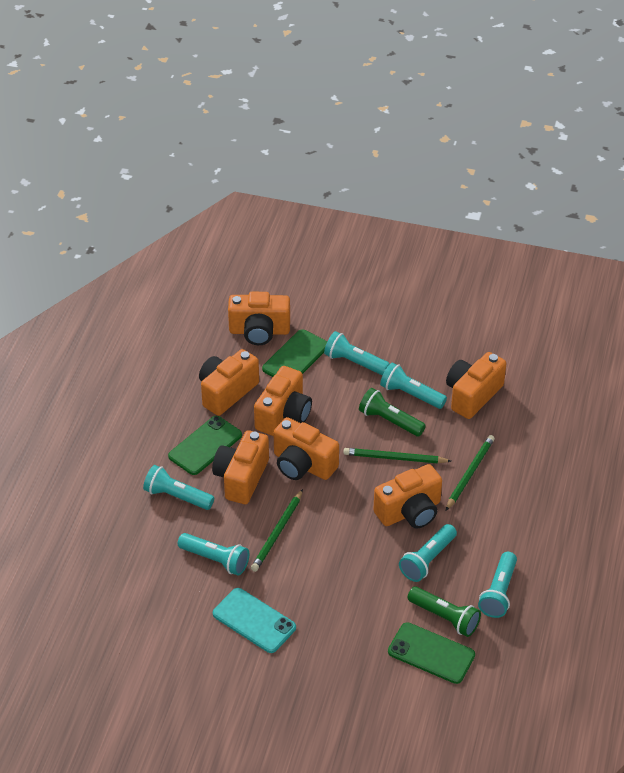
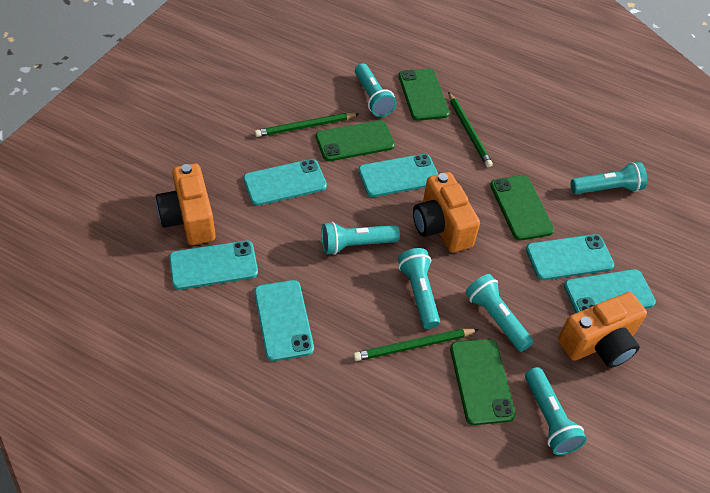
green flashlight: [359,388,426,436] [408,586,481,637] = 2 -> none = 0
green phone: [168,416,242,475] [262,329,327,377] [388,622,475,684] = 3 -> [316,120,395,161] [399,68,449,121] [450,339,516,425] [490,175,554,241] = 4
orange camera: [199,349,259,416] [212,430,269,504] [228,292,290,345] [254,366,312,436] [273,417,339,480] [373,464,442,528] [446,352,506,419] = 7 -> [156,164,216,245] [413,172,480,253] [558,292,647,368] = 3
turquoise phone: [213,588,296,653] = 1 -> [169,241,258,290] [243,159,327,206] [254,280,314,361] [358,154,438,197] [526,234,614,280] [564,269,656,313] = 6

